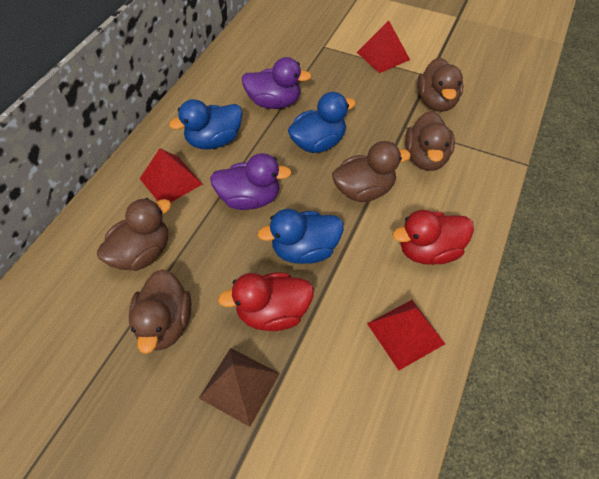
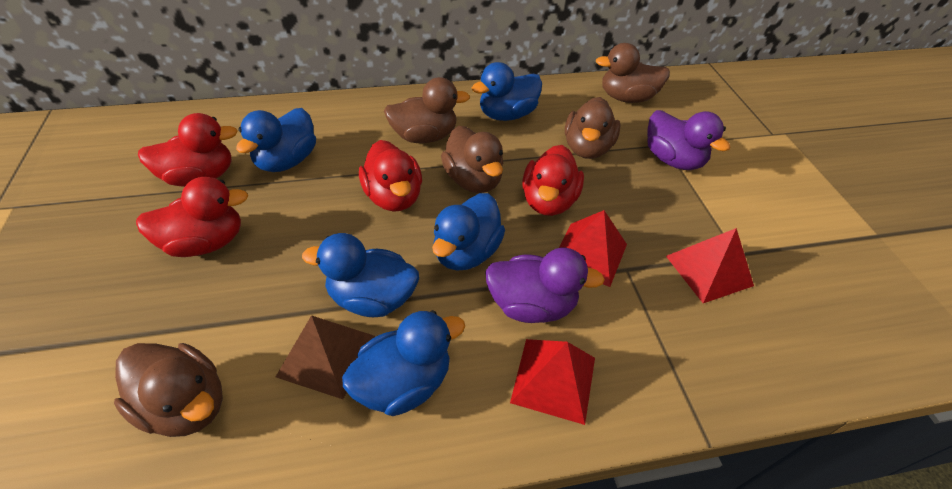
blue duck: [169,99,242,150] [257,209,344,264] [288,92,356,153] = 3 -> [236,108,316,172] [302,233,419,317] [342,310,465,416] [432,193,505,271] [472,62,542,121] = 5
red duck: [218,272,314,331] [392,210,474,265] = 2 -> [136,177,248,257] [138,113,238,187] [359,140,422,212] [522,145,584,216] = 4

